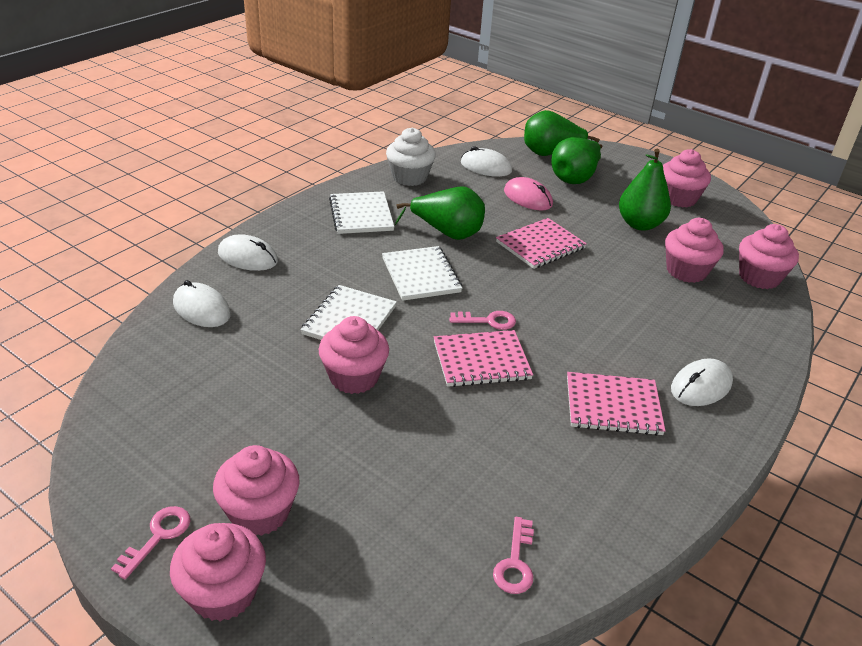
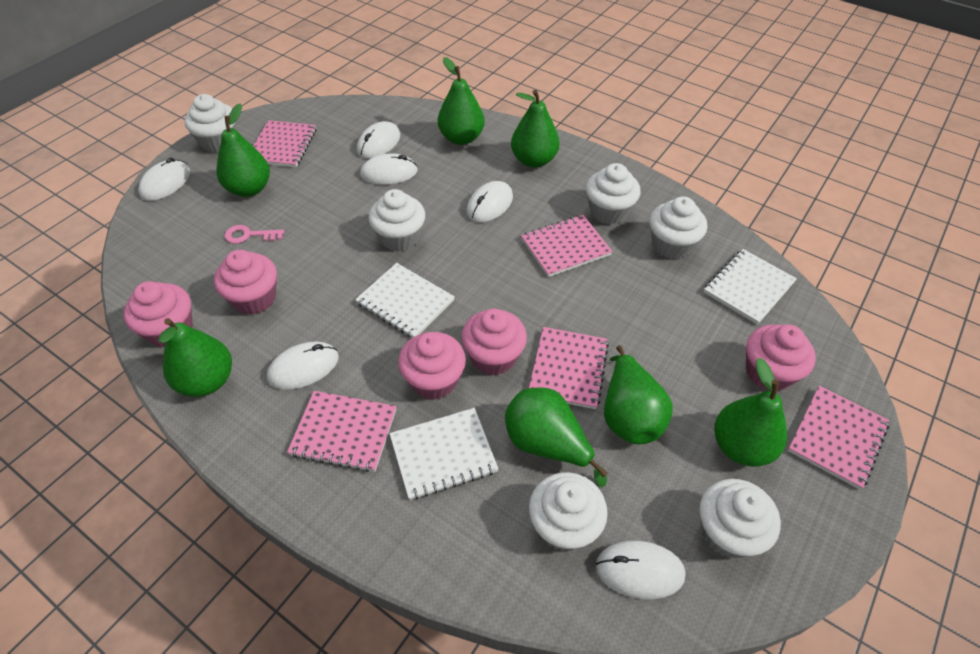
green pear: [395,186,485,240] [524,110,600,156] [551,137,603,184] [619,149,671,231] = 4 -> [159,318,232,397] [216,104,270,197] [438,57,485,145] [505,387,608,487] [511,90,560,168] [604,345,673,444] [714,358,787,467] = 7
pink cupcake: [170,523,266,621] [213,445,300,536] [319,316,389,394] [663,149,711,207] [665,218,724,283] [739,224,799,289] = 6 -> [124,281,193,347] [214,250,277,315] [398,332,466,400] [461,309,527,375] [746,324,816,391] = 5
pink key: [111,506,190,579] [449,311,516,330] [493,517,534,594] = 3 -> [225,225,284,244] = 1
pink mouse: [504,177,553,211] = 1 -> none = 0
pink notebook: [434,330,533,387] [496,218,587,269] [567,372,665,436] = 3 -> [253,120,316,168] [287,391,397,472] [521,215,613,277] [529,327,609,409] [788,386,889,490] = 5
white cupcake: [386,128,436,186] = 1 -> [185,94,236,152] [369,189,425,252] [529,472,608,551] [586,163,641,224] [650,196,707,259] [700,479,781,558] = 6
white mouse: [173,280,231,327] [218,234,278,271] [461,146,512,177] [671,359,733,406] = 4 -> [138,158,190,201] [267,341,339,390] [357,121,400,158] [360,153,418,185] [467,181,513,222] [595,541,686,599] = 6

